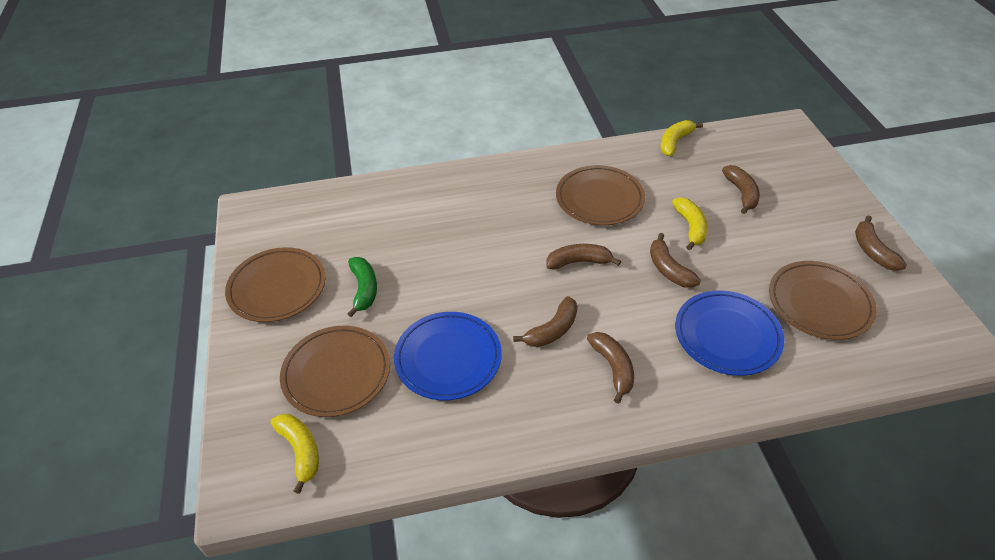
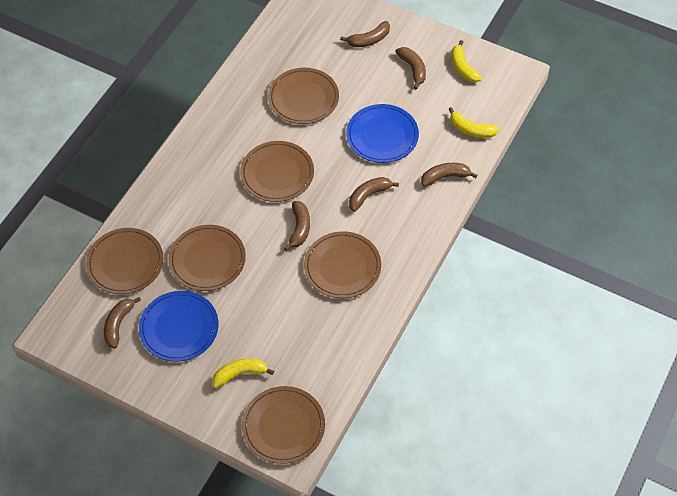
brown plate: [225,247,326,322] [280,326,390,417] [556,165,645,225] [769,261,877,340] = 4 -> [86,228,164,294] [169,225,246,291] [240,141,314,202] [242,386,325,464] [268,68,339,124] [304,231,381,298] = 6
green banana: [347,257,377,317] = 1 -> none = 0

